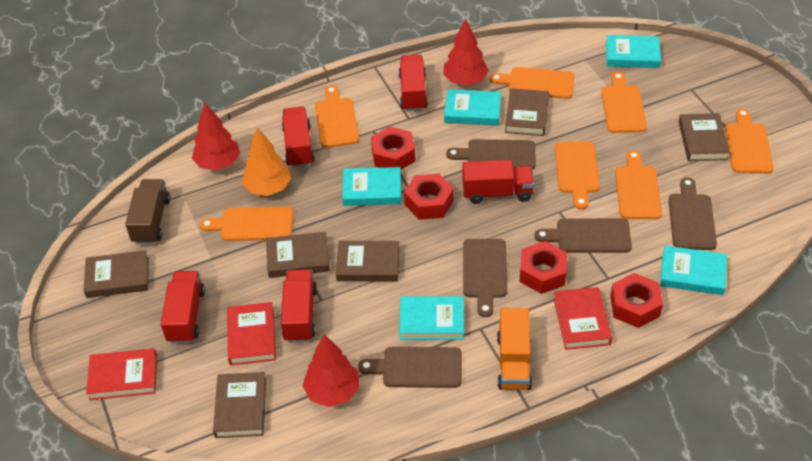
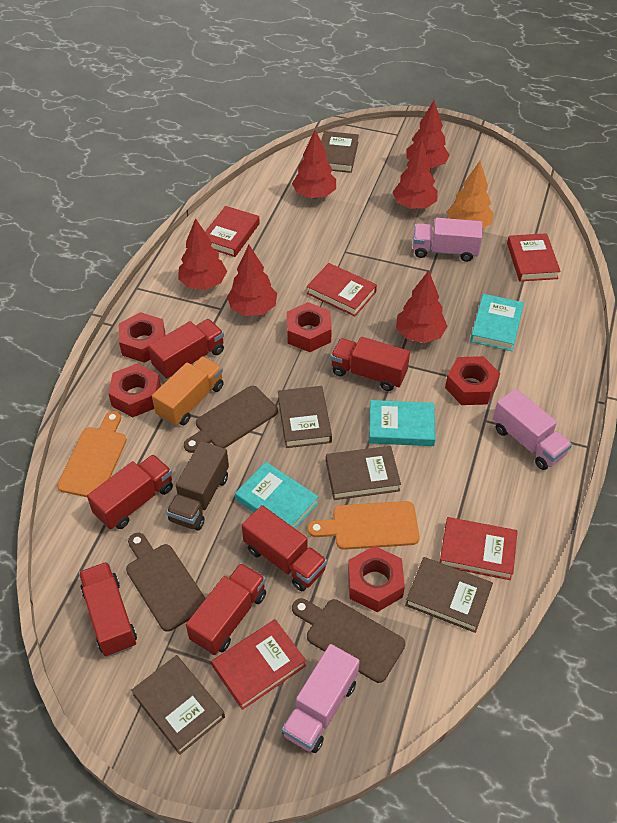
brown book: [84,250,149,298] [213,372,266,438] [266,232,330,278] [336,241,400,282] [505,88,549,136] [679,113,730,161] = 6 -> [131,655,225,755] [278,386,332,448] [321,131,359,173] [326,446,401,500] [405,557,493,633] = 5
brown cutting board: [358,347,462,388] [446,139,535,170] [463,239,507,317] [534,218,632,253] [668,177,717,250] = 5 -> [126,533,206,632] [184,386,278,453] [292,598,405,683] = 3
orange cutting board: [200,206,293,241] [315,86,359,148] [490,67,575,99] [555,141,600,210] [601,72,647,133] [615,150,662,219] [725,108,774,174] = 7 -> [57,411,127,497] [308,501,420,550] = 2
pink truck: none = 0 -> [282,644,360,753] [413,218,483,262] [493,389,572,470] = 3
red book: [86,348,157,400] [227,302,276,366] [554,287,612,350] = 3 -> [205,206,260,257] [211,619,306,710] [307,263,377,316] [440,517,518,580] [507,233,561,281] = 5
red nut: [371,126,415,170] [404,174,454,220] [519,241,567,294] [610,273,663,328] = 4 -> [108,363,161,417] [119,312,165,363] [287,302,332,352] [348,546,405,612] [445,356,500,405] = 5
red tree: [192,102,240,170] [302,334,360,407] [443,19,489,85] = 3 -> [178,218,227,290] [227,245,277,316] [292,130,336,198] [392,140,438,209] [396,270,448,343] [406,101,450,168] = 6
red truck: [161,271,205,343] [281,269,317,342] [282,107,315,168] [399,55,428,112] [463,160,534,204] = 5 -> [79,562,137,656] [87,454,173,529] [148,319,224,379] [186,563,266,655] [242,505,327,591] [331,337,410,391] = 6
turquoise book: [342,167,401,206] [399,296,464,340] [444,89,501,126] [606,35,661,68] [660,246,727,295] = 5 -> [235,462,319,529] [369,400,436,446] [470,294,524,351] = 3

